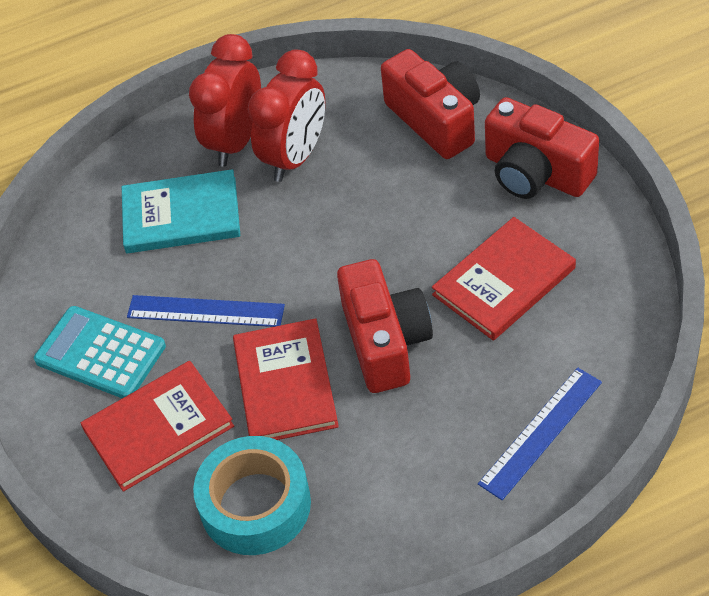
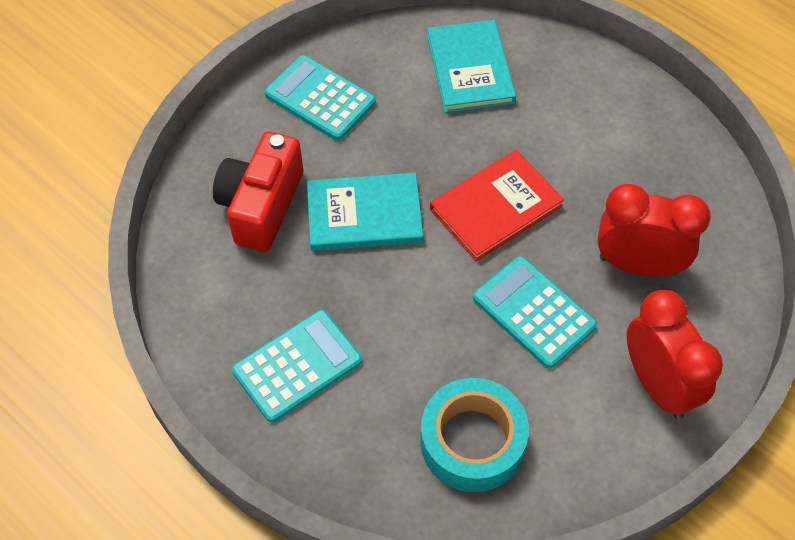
blue ruler: [127,295,285,327] [478,368,602,500] = 2 -> none = 0
red book: [81,361,234,492] [233,318,339,440] [432,217,576,341] = 3 -> [430,150,564,261] = 1
red camera: [337,259,433,393] [381,49,480,159] [485,97,599,199] = 3 -> [213,132,304,252] = 1
turquoise book: [122,169,240,253] = 1 -> [307,173,423,251] [427,20,516,113] = 2
turquoise calculator: [34,306,166,398] = 1 -> [232,310,362,423] [265,55,376,141] [473,256,597,369] = 3

